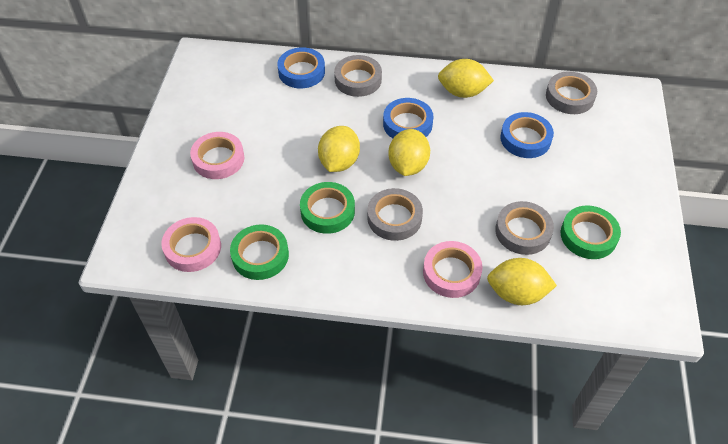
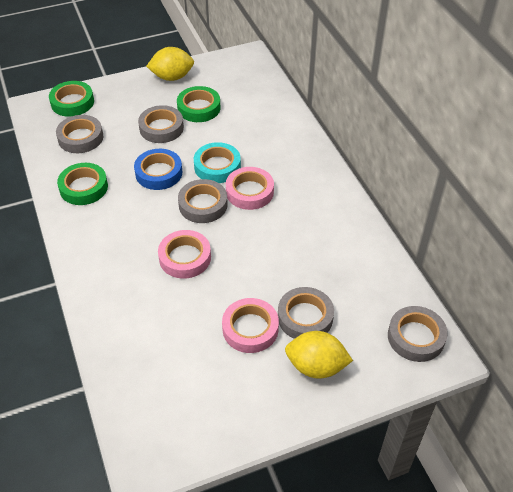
blue tape: [277,47,325,88] [383,98,433,138] [500,112,554,158] = 3 -> [134,149,182,190] = 1
grey tape: [334,55,382,97] [368,188,423,241] [495,201,554,255] [546,71,597,114] = 4 -> [56,115,103,153] [138,105,184,143] [178,179,228,223] [278,287,334,339] [388,306,448,362] = 5
turquoise tape: none = 0 -> [194,142,241,183] = 1
yellow lemon: [318,126,360,172] [388,129,430,176] [438,59,494,98] [487,258,557,305] = 4 -> [146,47,194,81] [285,331,353,379] = 2

